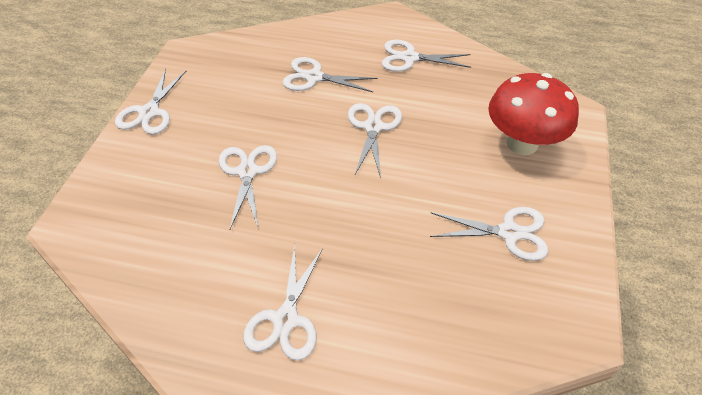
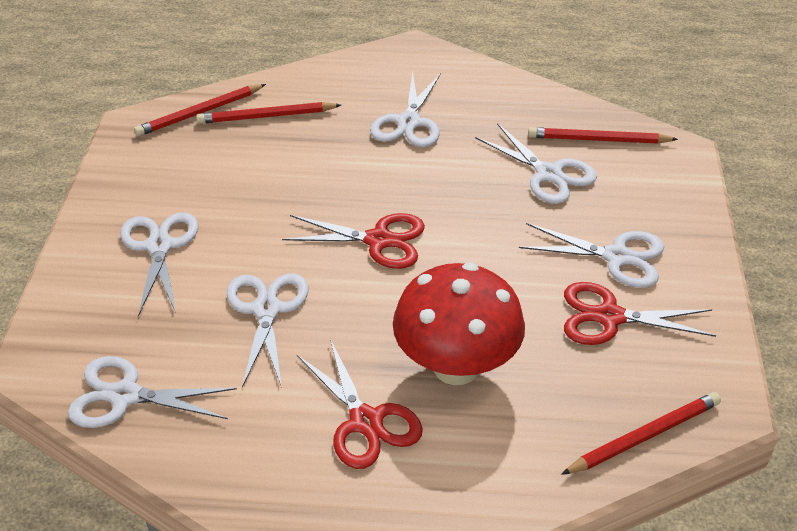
red pencil: none = 0 -> [134,84,266,136] [196,102,341,124] [528,127,678,144] [561,392,721,475] = 4
red scissors: none = 0 -> [282,213,425,269] [297,339,423,469] [564,282,716,345] = 3
white scissors: [115,69,186,134] [219,145,277,230] [243,244,323,360] [283,57,378,92] [348,103,402,178] [382,40,471,72] [430,207,548,261] = 7 -> [68,356,237,428] [120,212,198,316] [227,273,308,388] [370,71,441,147] [475,123,597,204] [519,223,664,288] = 6

